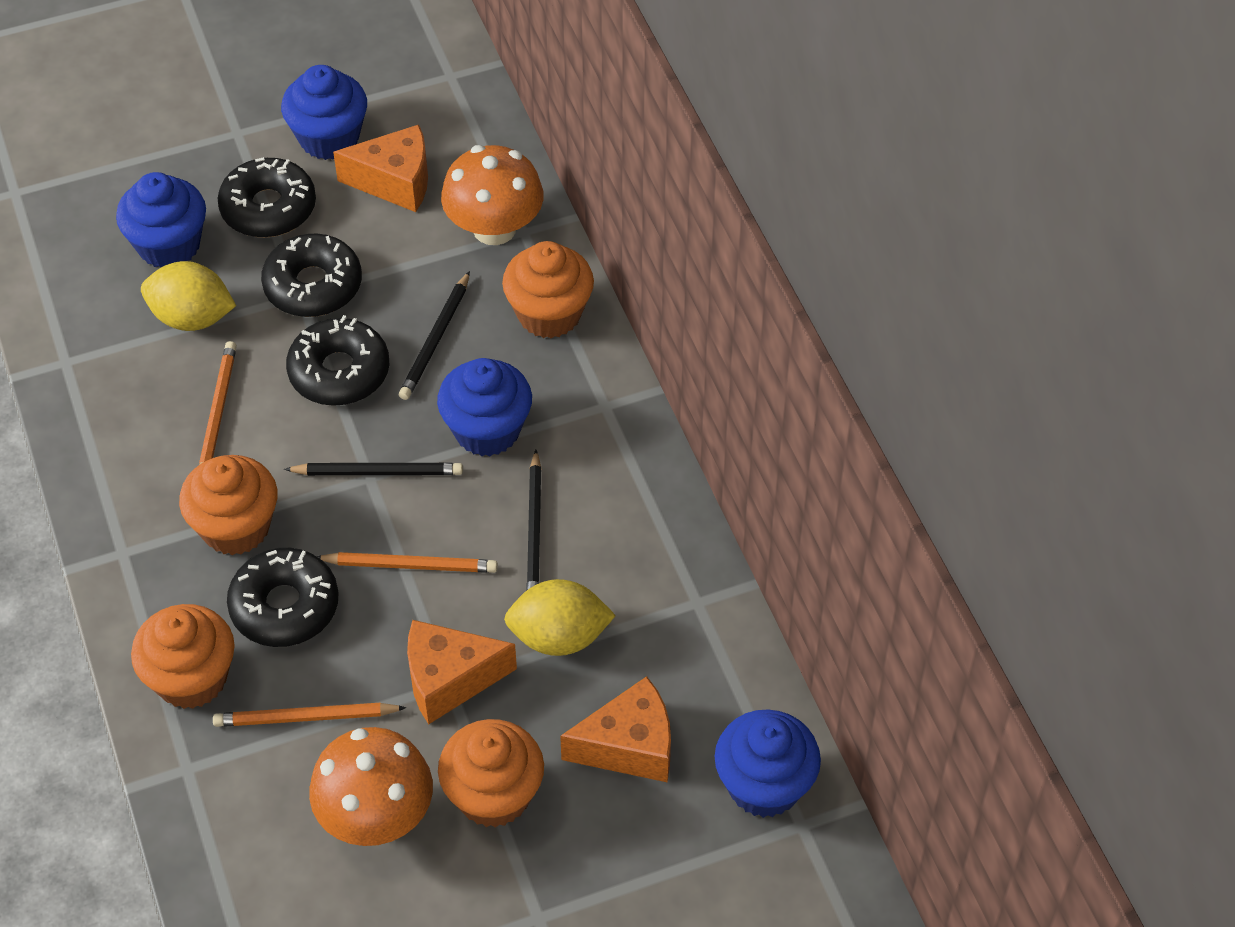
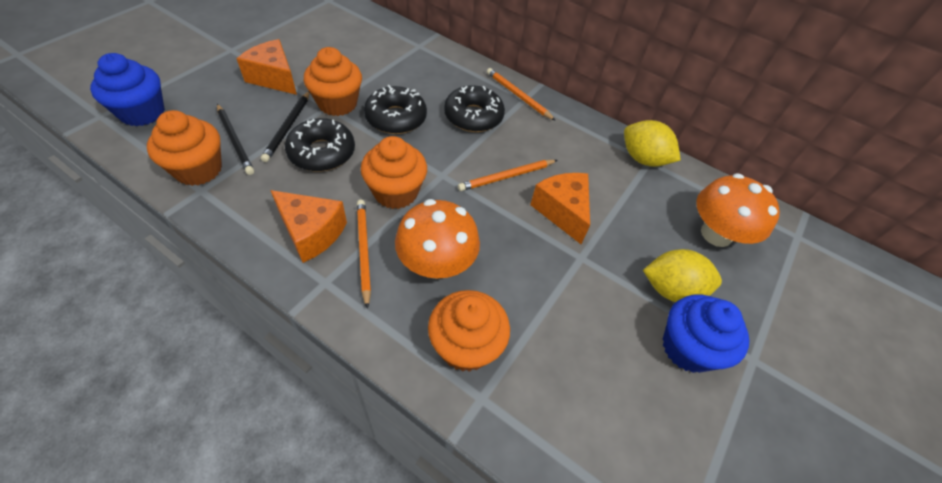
black donut: [218,157,316,237] [227,548,338,647] [261,234,362,317] [286,315,389,406] = 4 -> [285,118,355,172] [364,85,427,134] [444,86,505,132] = 3
black pencil: [284,463,463,476] [399,271,470,400] [526,450,542,591] = 3 -> [217,104,254,175] [261,91,310,162] = 2
blue cupcake: [116,172,206,268] [281,65,367,160] [437,358,532,456] [715,709,821,818] = 4 -> [90,53,165,126] [663,294,750,373] = 2

